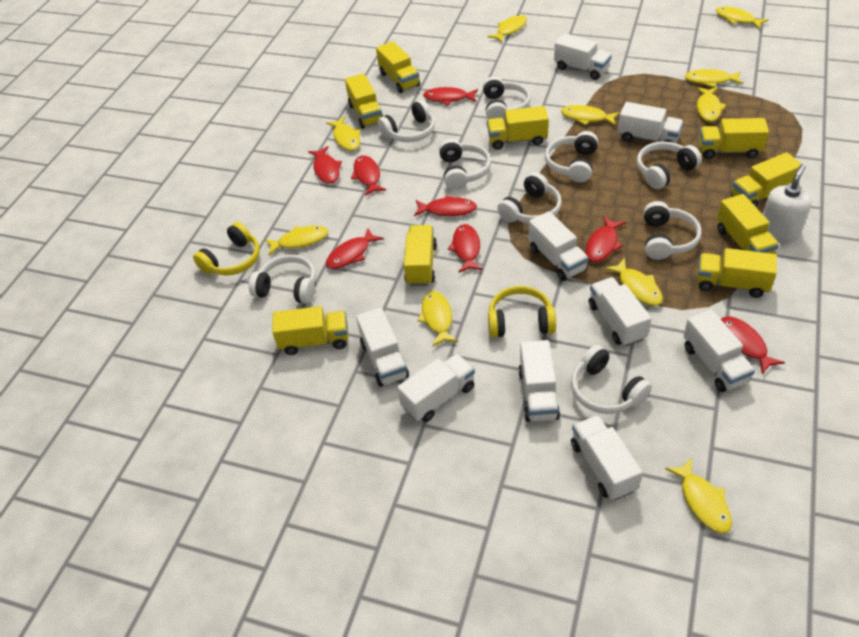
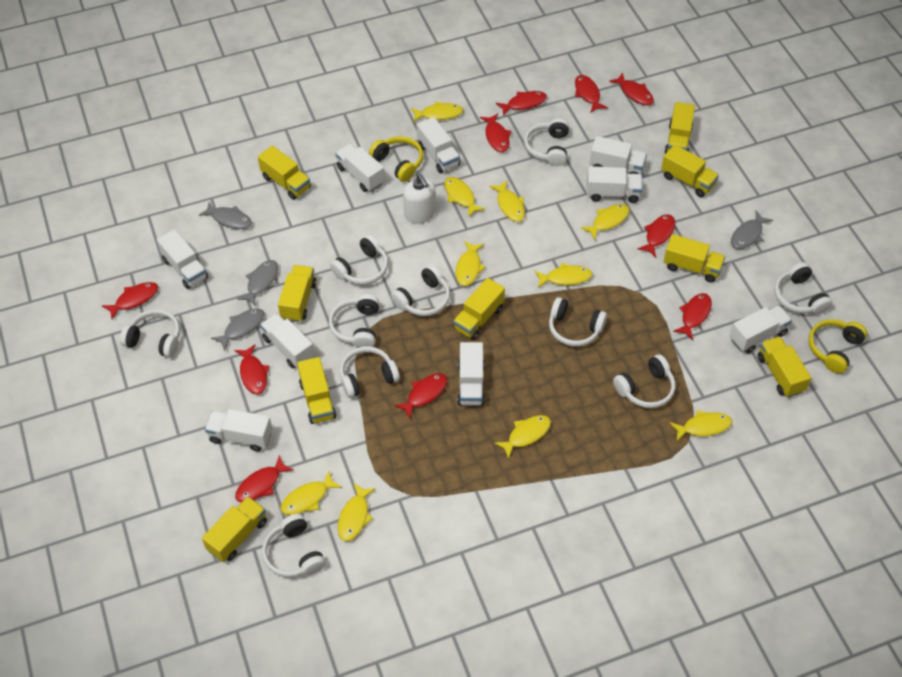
grey fish: none = 0 -> [199,202,252,229] [211,308,264,351] [237,260,278,306] [731,211,773,249] = 4
red fish: [308,146,342,184] [326,228,384,269] [351,155,386,196] [414,195,477,216] [423,87,478,105] [448,224,483,273] [586,216,626,262] [721,316,785,374] = 8 -> [102,282,158,319] [234,345,270,394] [235,455,294,502] [394,374,447,419] [480,114,511,152] [496,91,547,116] [575,75,608,113] [609,72,654,105] [637,214,675,257] [673,293,712,340] = 10
white headphones: [249,255,316,304] [378,100,435,142] [439,139,491,190] [483,76,531,119] [497,172,562,223] [545,131,598,183] [571,345,652,414] [637,141,702,189] [644,201,702,260] = 9 -> [120,309,180,357] [262,513,326,577] [329,294,379,348] [330,235,388,285] [340,347,400,398] [391,265,450,316] [524,118,569,166] [549,297,607,346] [613,355,675,408] [774,262,833,315] = 10

